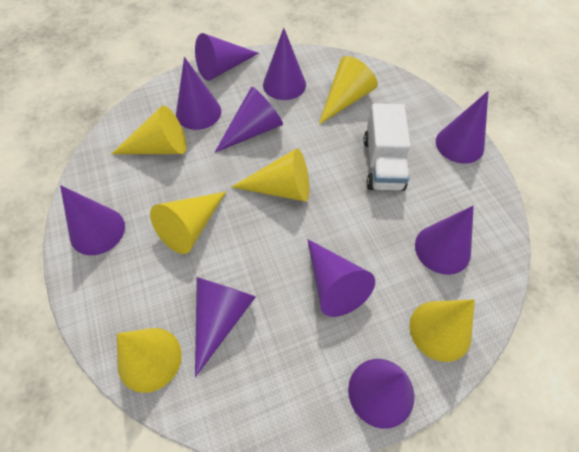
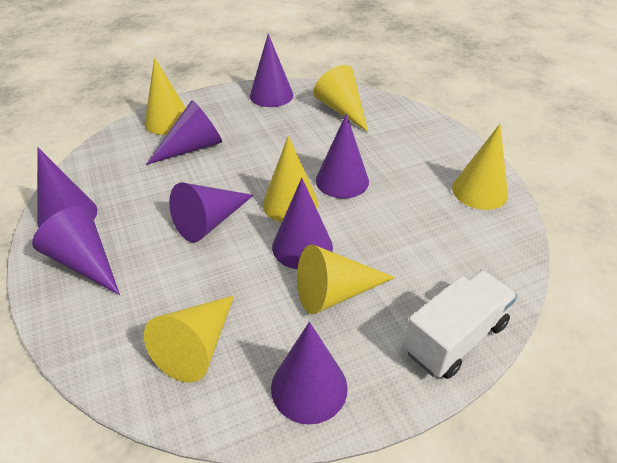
purple cone: [60,185,125,255] [176,57,221,130] [195,33,259,81] [195,277,256,377] [214,86,283,153] [263,28,306,100] [308,239,375,317] [348,359,414,429] [415,206,474,275] [436,91,488,164] = 10 -> [32,206,120,295] [37,147,97,227] [146,100,222,165] [169,182,254,242] [250,34,294,107] [271,322,348,425] [272,178,333,269] [316,114,369,199] = 8

